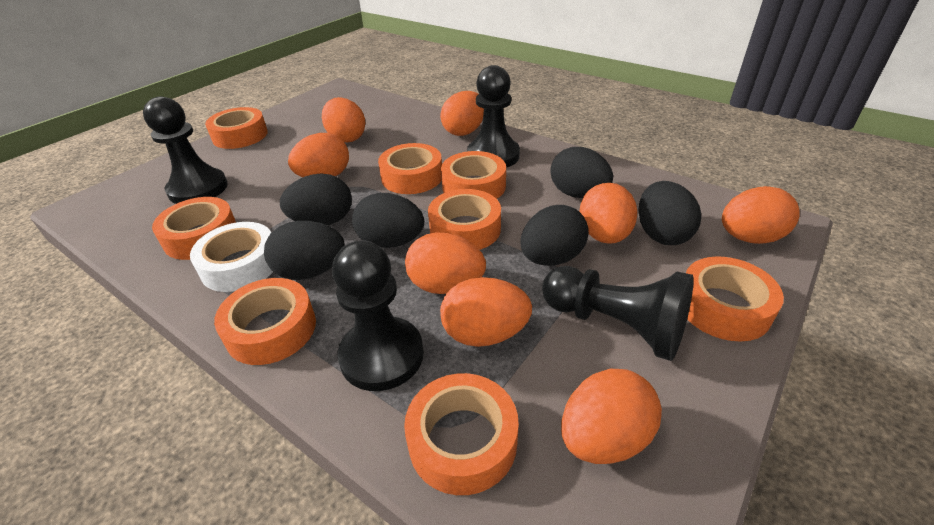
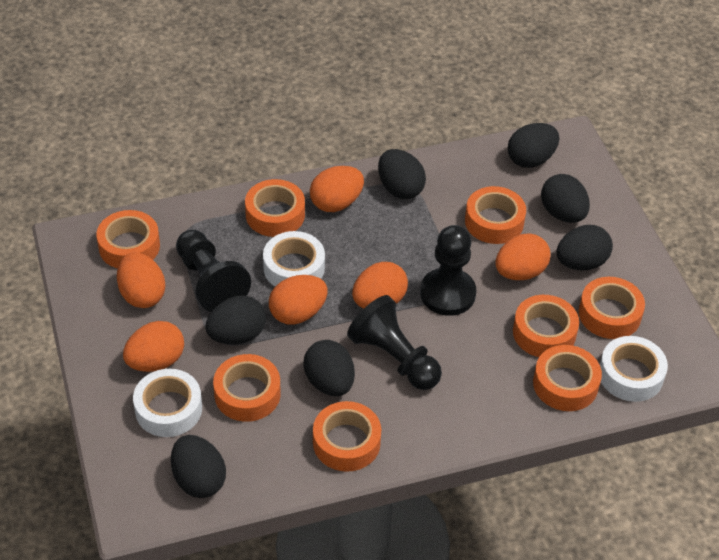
black egg: [264,221,345,280] [280,174,352,225] [352,193,424,248] [521,205,589,266] [551,147,613,198] [639,181,701,245] = 6 -> [171,435,226,498] [206,295,266,345] [303,340,355,396] [378,149,426,199] [508,123,559,168] [541,174,590,223] [557,225,613,270] = 7
black pawn: [143,97,228,204] [332,240,424,391] [467,65,520,168] [542,266,694,361] = 4 -> [176,230,251,312] [347,295,442,390] [420,225,477,316] = 3
orange egg: [288,133,349,177] [322,97,366,142] [405,232,486,294] [440,91,484,136] [440,277,532,347] [561,369,662,464] [579,183,637,244] [722,186,800,244] = 8 -> [117,252,165,308] [123,321,184,372] [269,275,328,325] [310,166,364,212] [352,262,408,308] [495,234,551,280] = 6
white tape: [190,222,273,292] = 1 -> [133,369,202,437] [263,231,325,286] [600,336,668,402] = 3

